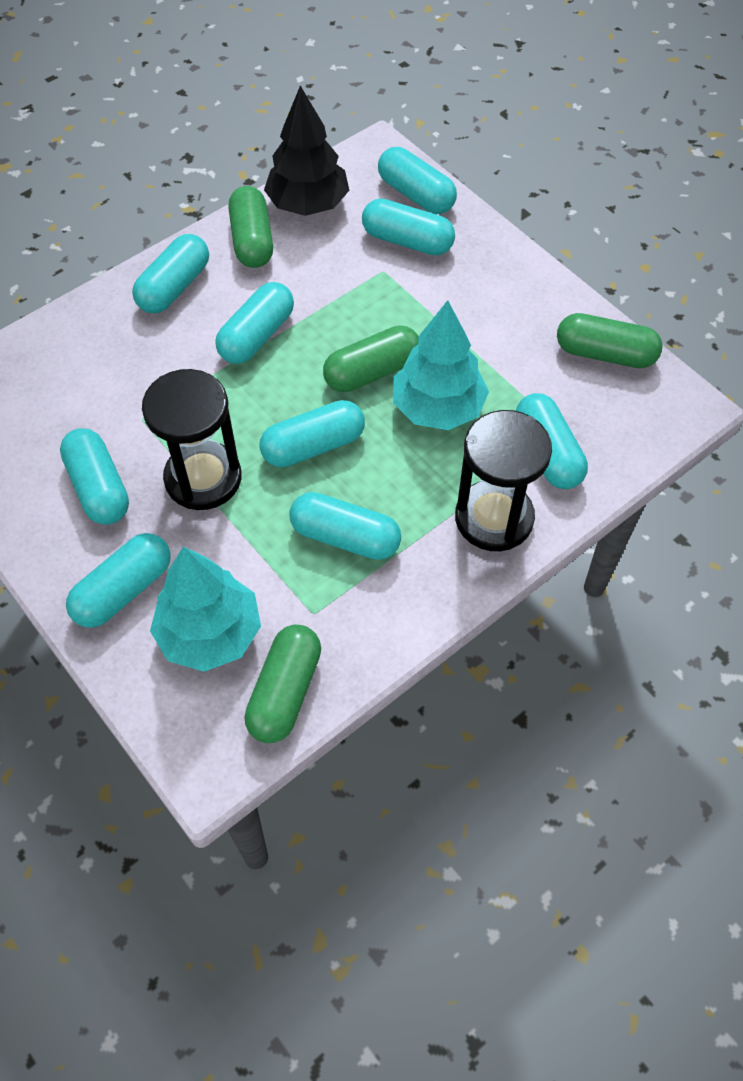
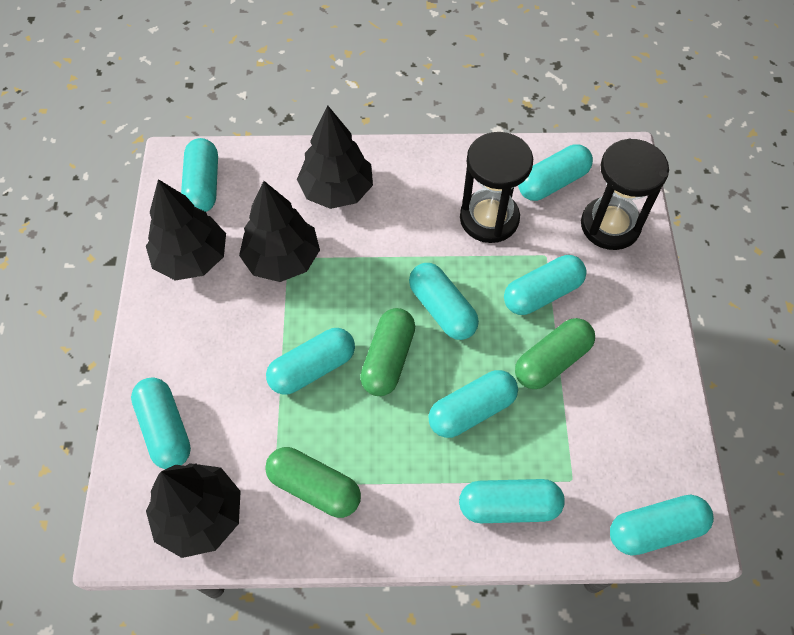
black tree: [264,86,349,216] = 1 -> [146,179,226,280] [146,463,241,558] [239,181,320,282] [297,106,373,209] = 4
green capsule: [228,186,273,268] [244,625,321,743] [323,326,418,392] [557,313,663,368] = 4 -> [265,447,361,518] [360,308,415,396] [515,318,595,389] = 3
turquoise tree: [150,547,261,672] [393,300,489,430] = 2 -> none = 0

